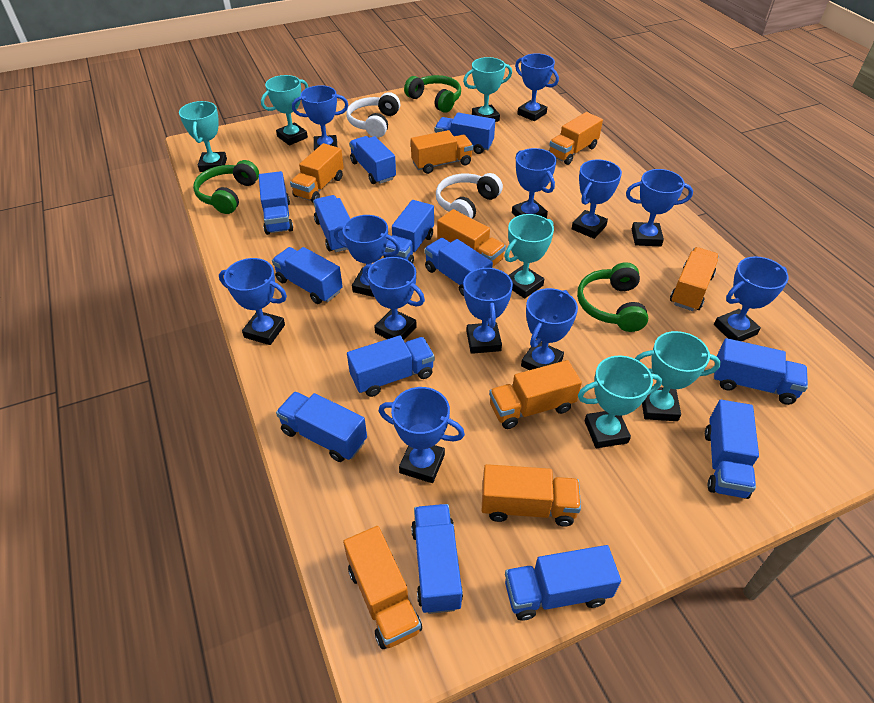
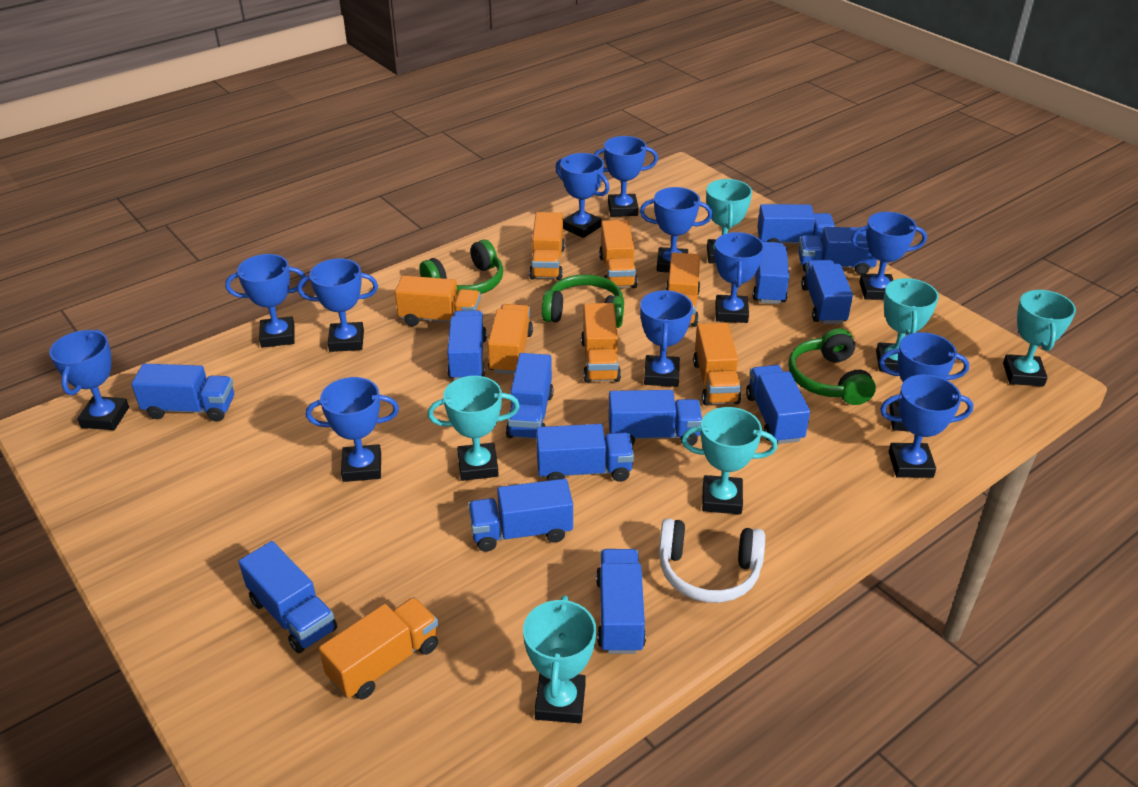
white headphones: [346,92,400,138] [436,173,503,219] = 2 -> [659,518,765,603] = 1

